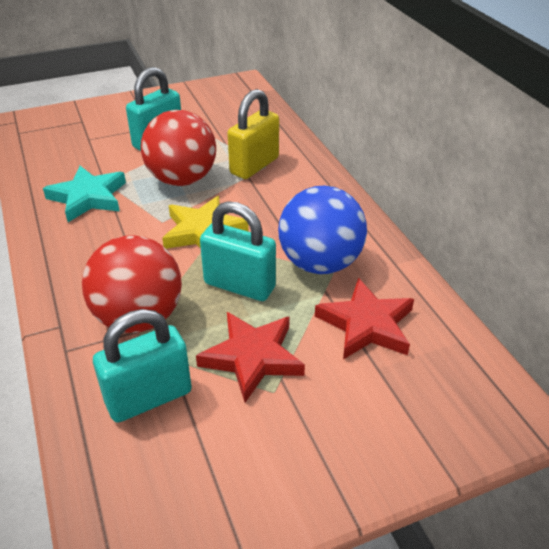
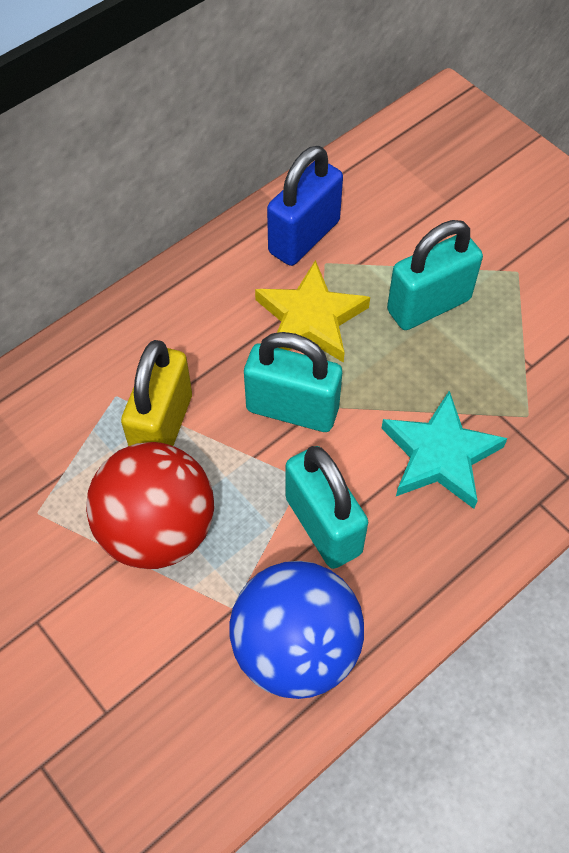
blue padlock: none = 0 -> [267,146,343,266] = 1
red ball: [82,235,182,333] [141,110,216,186] = 2 -> [86,442,214,569] = 1
red star: [196,312,305,402] [315,278,414,360] = 2 -> none = 0

